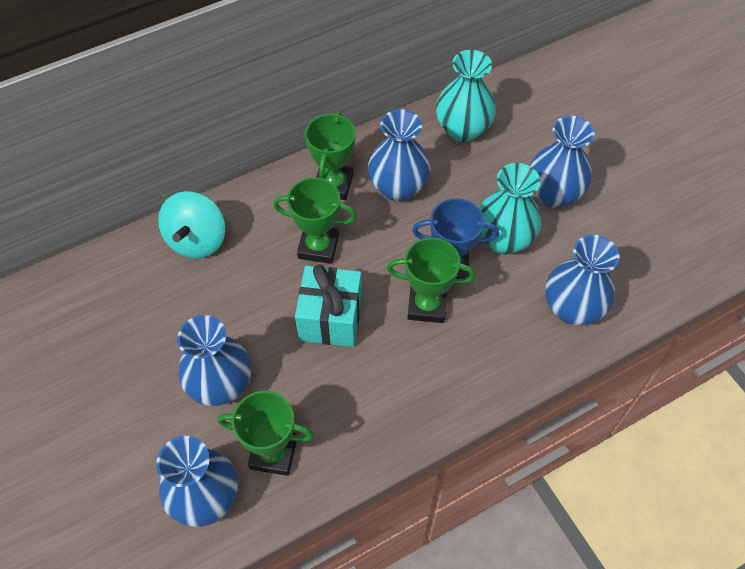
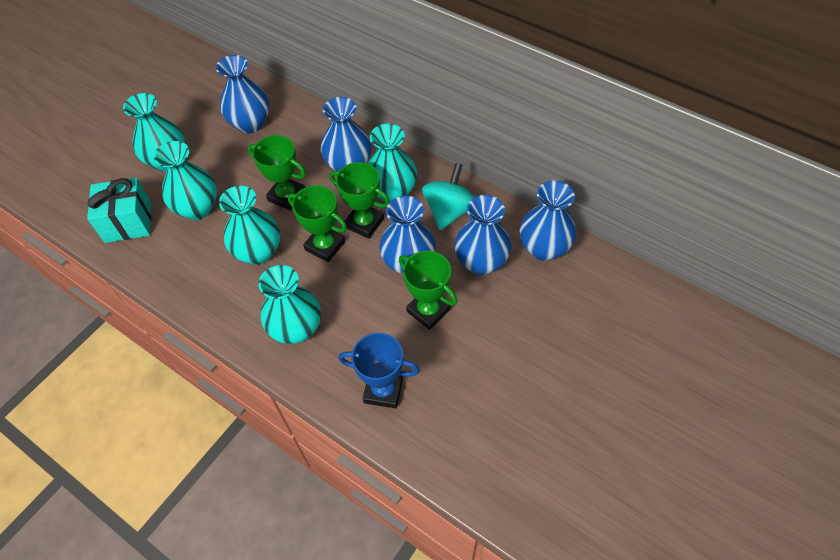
turquoise vase: [436,50,496,142] [479,163,542,254] = 2 -> [123,93,186,172] [154,141,217,220] [219,186,280,265] [258,265,321,344] [368,123,417,202] = 5

